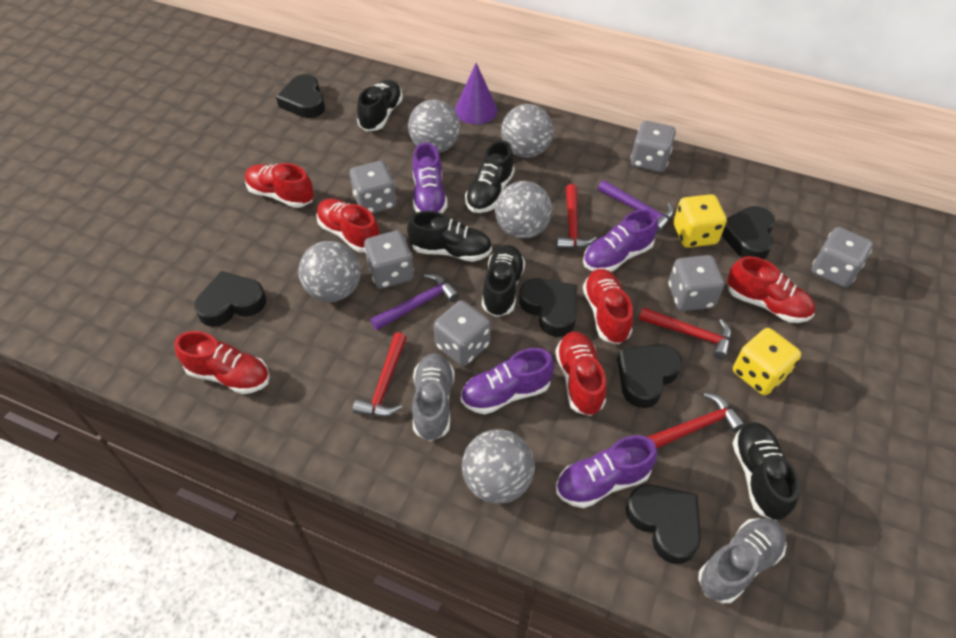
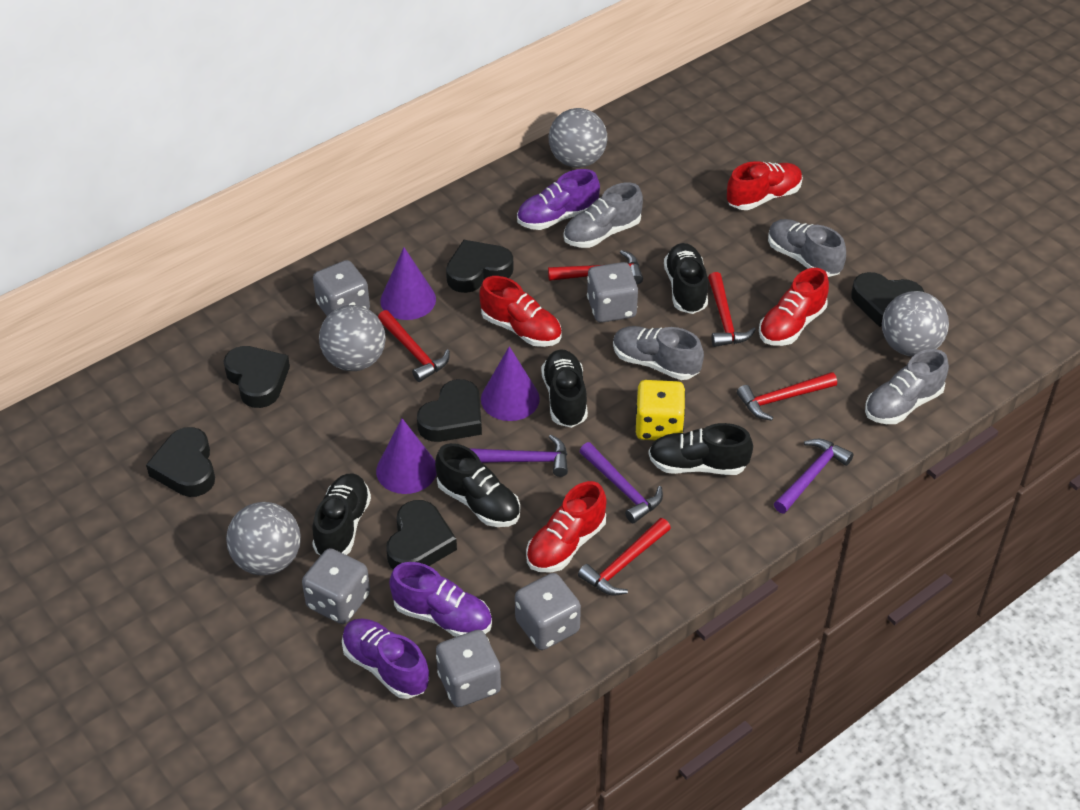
grey ball: [298,241,361,302] [408,100,460,153] [462,429,535,504] [495,181,552,239] [501,104,554,158] = 5 -> [226,502,301,576] [319,305,386,371] [549,108,607,168] [882,291,949,357] = 4
grey dice: [350,161,396,214] [364,230,414,289] [434,300,491,366] [631,121,676,173] [668,255,724,311] [811,227,873,287] = 6 -> [302,548,370,624] [313,260,370,316] [436,630,501,707] [515,573,581,650] [587,262,638,323] = 5
grey shoe: [412,353,455,441] [698,518,786,603] = 2 -> [564,182,643,248] [613,326,704,380] [768,219,846,277] [865,349,949,424] = 4
purple cone: [455,63,498,124] = 1 -> [376,418,437,494] [380,247,436,320] [481,346,540,421] = 3
purple hammer: [371,274,459,330] [598,180,674,234] = 2 -> [469,435,568,477] [579,442,663,523] [774,439,854,513] = 3
purple shoe: [413,142,447,213] [461,348,554,414] [556,435,657,508] [583,209,658,272] = 4 -> [342,618,429,699] [389,562,492,637] [517,169,600,230] = 3
red hammer: [353,332,407,417] [556,184,597,249] [639,307,732,360] [648,393,745,448] = 4 -> [378,310,450,382] [548,250,643,285] [578,518,671,596] [708,272,756,347] [737,372,837,421] = 5
red shoe: [174,331,270,394] [245,163,314,208] [316,198,380,253] [555,332,607,416] [583,269,633,344] [727,256,815,323] = 6 -> [479,276,562,347] [526,481,606,573] [727,161,803,210] [759,268,829,346] = 4
yellow dice: [674,194,727,248] [733,328,801,395] = 2 -> [636,380,686,440] = 1

